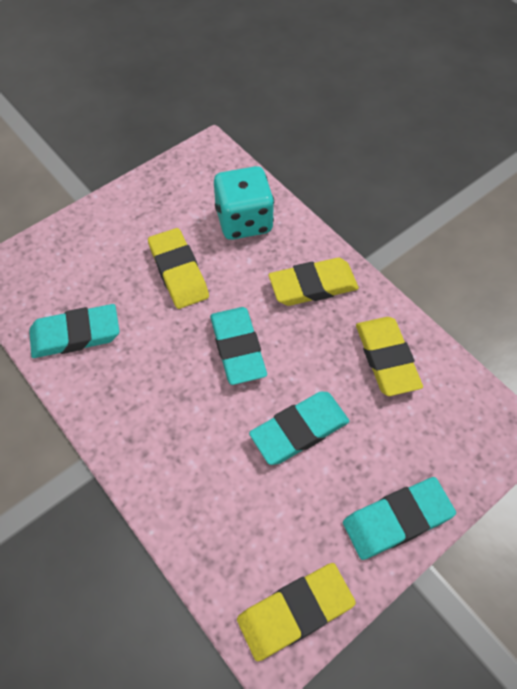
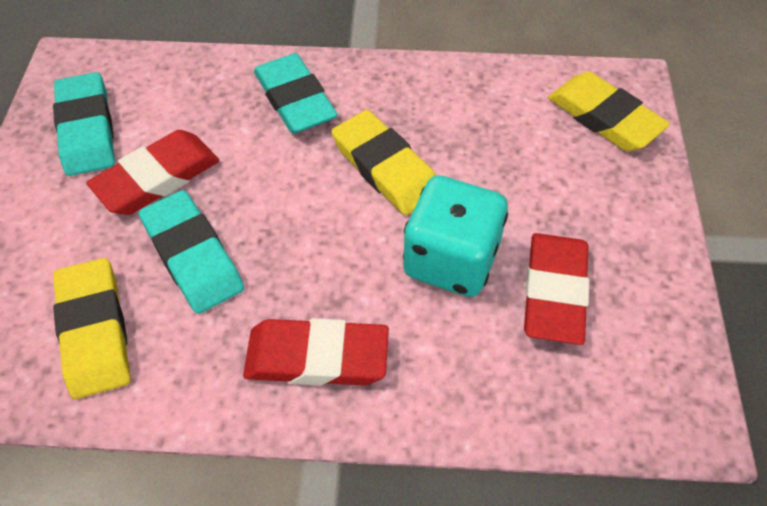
red eraser: none = 0 -> [86,130,219,215] [243,318,389,386] [524,233,590,345] = 3
turquoise eraser: [29,304,120,358] [210,307,267,385] [249,391,349,465] [343,477,456,560] = 4 -> [53,72,115,176] [139,190,244,314] [254,53,338,134] = 3
yellow eraser: [148,228,209,309] [237,563,356,661] [269,258,359,306] [356,317,423,396] = 4 -> [53,258,131,399] [331,110,436,215] [548,71,670,151] = 3

